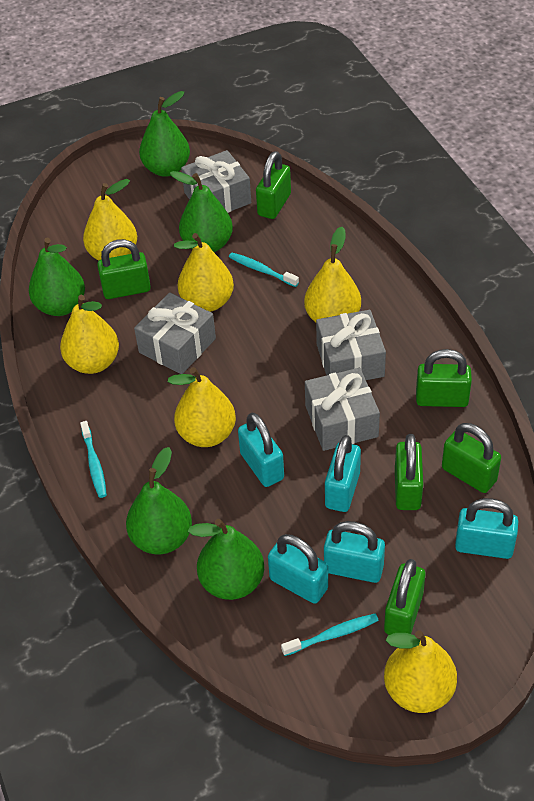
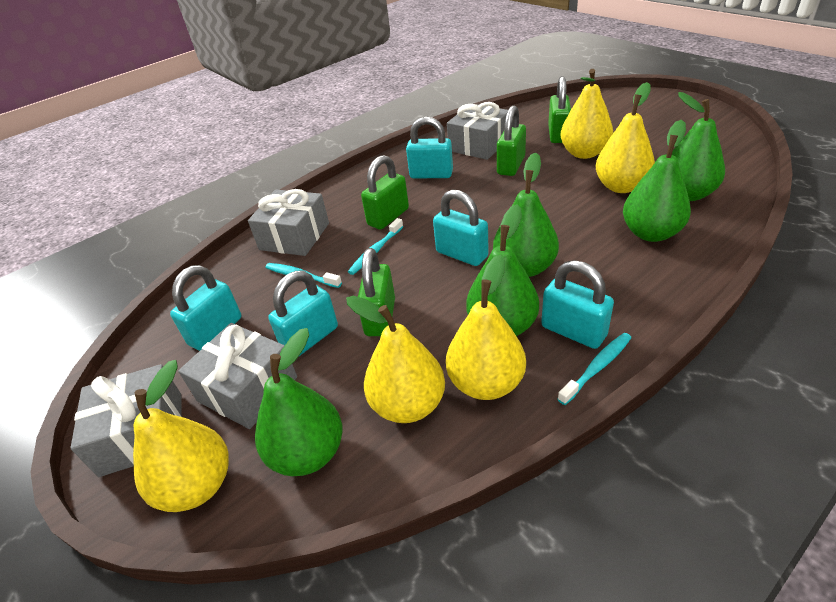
green padlock: [97,239,151,299] [256,151,291,219] [384,559,425,635] [395,434,423,510] [416,349,472,407] [442,423,501,493] = 6 -> [358,248,395,336] [361,155,409,230] [497,105,526,176] [548,76,571,143] = 4
yellow pear: [60,295,119,374] [83,179,137,261] [168,367,236,447] [174,233,234,312] [304,227,361,322] [384,630,457,713] = 6 -> [133,360,229,512] [346,296,445,423] [446,255,526,400] [560,69,613,159] [596,82,655,193] = 5

